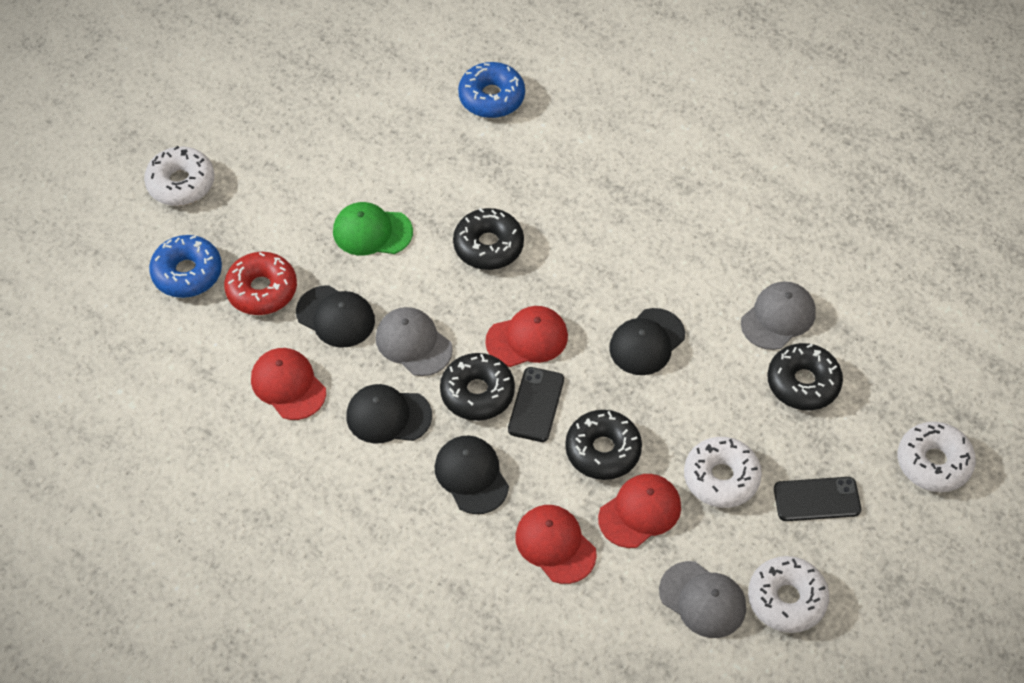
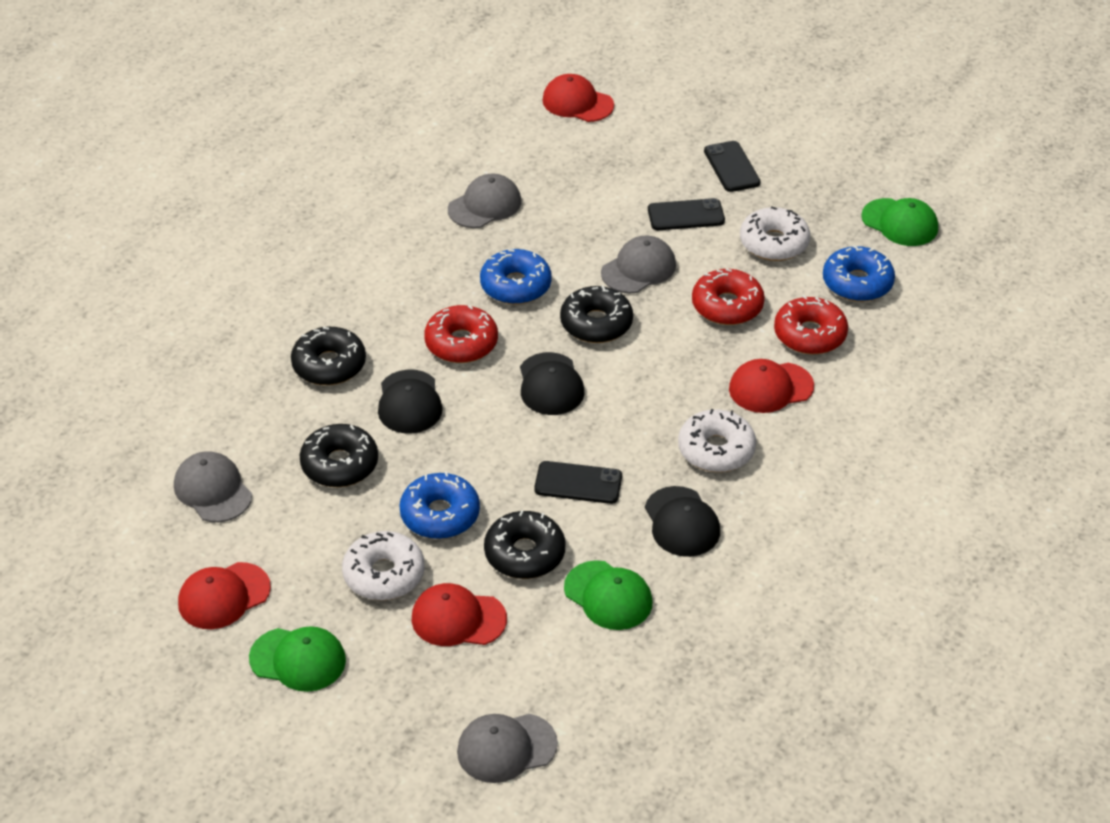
black cap: [296,285,375,348] [346,384,432,444] [435,436,509,514] [609,308,685,375] = 4 -> [378,369,443,434] [520,352,585,415] [645,486,720,557] = 3
black phone: [508,367,564,442] [774,477,861,521] = 2 -> [534,461,622,504] [648,198,725,230] [704,141,760,192] = 3
blue donut: [149,235,222,298] [458,62,525,118] = 2 -> [399,471,480,539] [480,249,552,305] [823,245,895,302] = 3
green cap: [333,202,413,256] = 1 -> [249,626,346,692] [564,560,653,630] [861,198,938,246] = 3
grey cap: [376,307,453,376] [659,561,746,638] [741,281,816,350] = 3 -> [174,451,252,522] [448,174,521,228] [457,714,558,783] [601,236,676,293] = 4
red donut: [224,252,297,315] = 1 -> [424,305,498,363] [692,268,765,325] [774,295,848,355] = 3
white donut: [144,146,214,206] [684,437,762,508] [748,556,829,633] [898,422,976,492] = 4 -> [342,531,425,601] [678,409,756,472] [740,206,810,261] = 3

